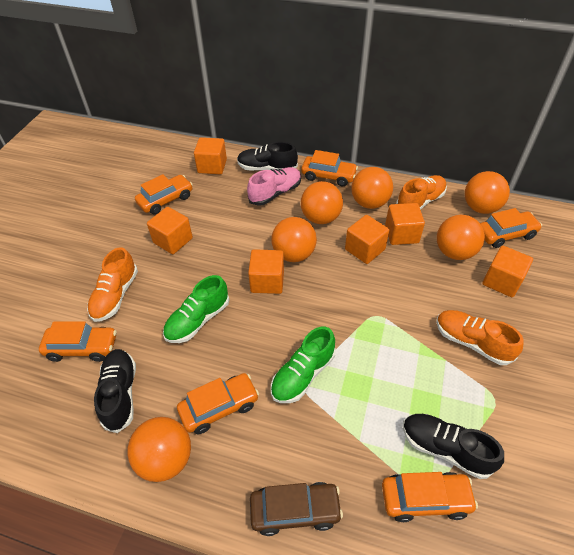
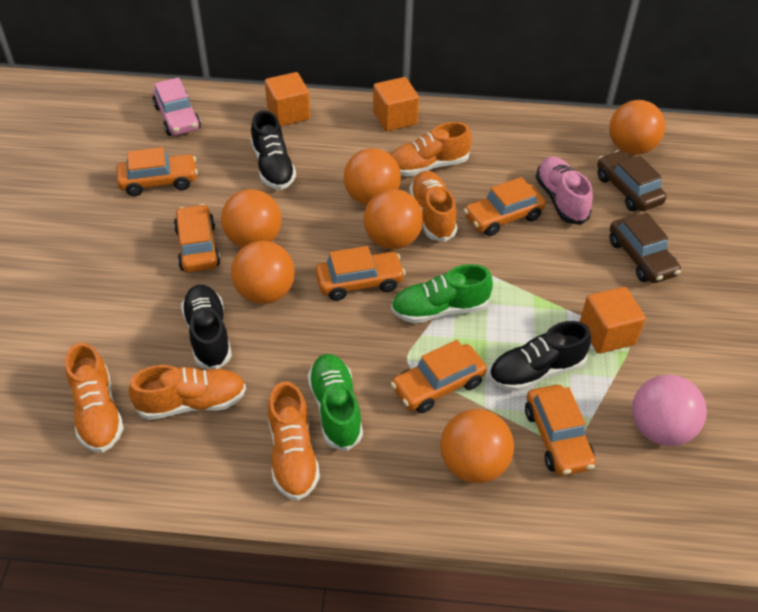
brown car: [250,482,343,536] = 1 -> [597,151,667,211] [609,213,681,283] = 2
orange cube: [147,207,193,254] [194,137,227,174] [248,249,284,294] [345,215,389,264] [385,203,425,245] [482,246,533,297] = 6 -> [265,72,310,126] [373,77,419,131] [580,287,646,354] = 3
orange shoe: [87,247,138,322] [396,175,447,210] [436,310,524,365] = 3 -> [65,343,124,453] [128,365,246,420] [268,382,320,501] [390,122,472,176] [409,171,457,242] = 5
pink ball: none = 0 -> [632,375,707,446] = 1
pink car: none = 0 -> [152,78,201,136] = 1

